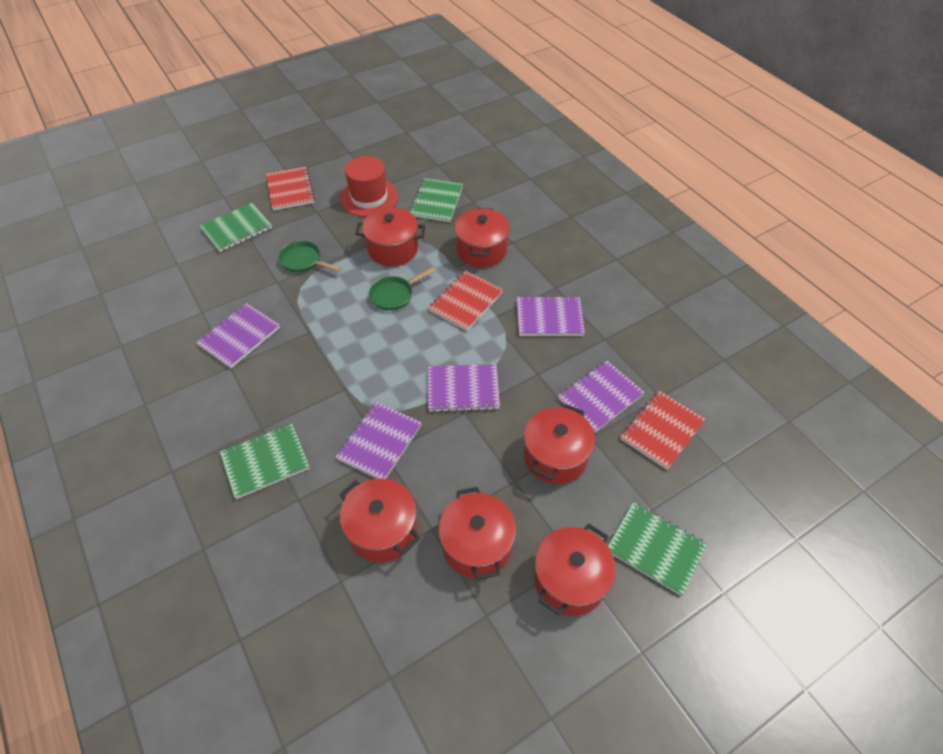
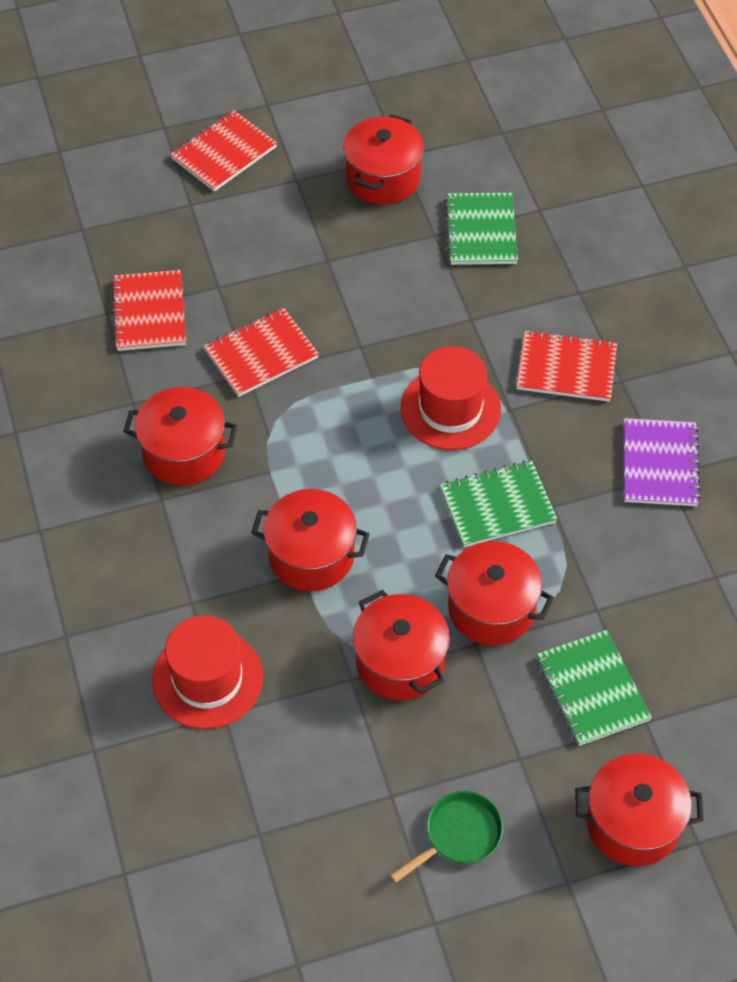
green notebook: [200,203,272,252] [220,423,310,499] [409,178,463,222] [608,502,707,596] = 4 -> [440,460,557,547] [445,193,518,265] [536,630,652,746] = 3
green pan: [278,241,342,273] [369,267,436,311] = 2 -> [390,791,503,883] = 1
purple notebook: [196,303,280,368] [336,402,422,479] [428,364,500,412] [517,296,585,336] [558,360,645,432] = 5 -> [624,418,701,506] = 1
red hat: [340,156,398,217] = 1 -> [152,615,263,729] [401,346,501,450] = 2
red notebook: [266,167,315,210] [428,271,503,331] [620,391,706,470] = 3 -> [111,270,186,351] [170,110,277,192] [203,307,319,397] [516,330,617,402] = 4

